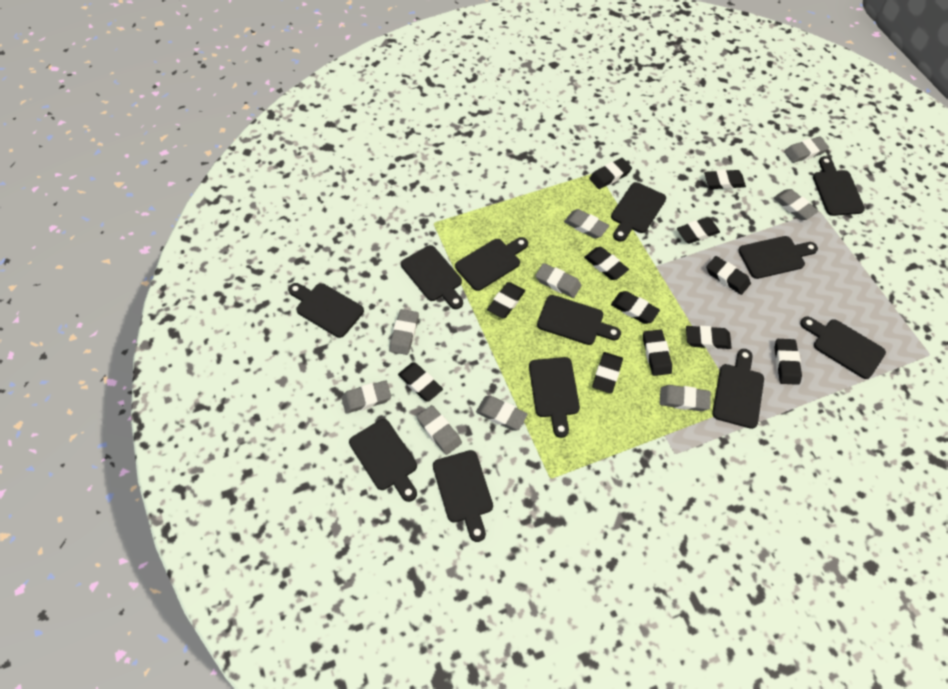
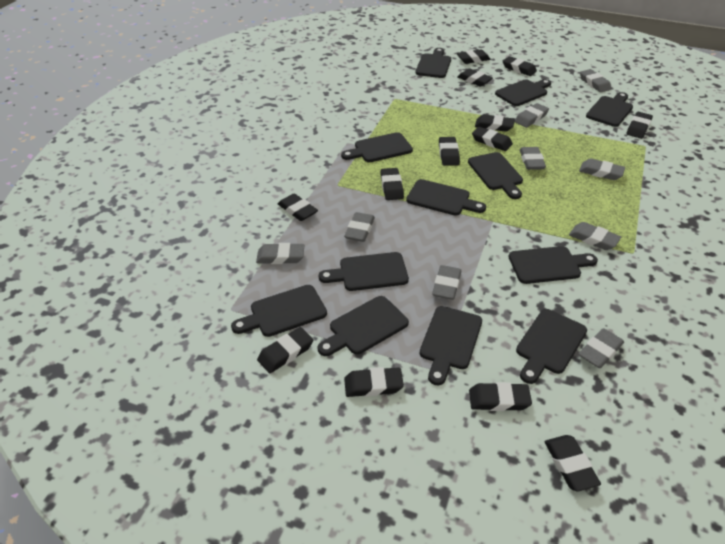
black eraser: [398,363,443,402] [487,282,525,318] [584,247,629,280] [589,158,632,189] [592,352,623,393] [611,291,660,324] [643,330,672,376] [677,217,720,244] [686,326,732,349] [704,170,746,189] [706,256,751,295] [774,339,802,385] = 12 -> [257,327,313,373] [278,193,318,221] [344,367,404,397] [380,168,404,200] [439,137,460,166] [457,49,491,64] [457,68,493,87] [469,382,532,411] [472,127,512,151] [475,114,515,132] [503,56,537,76] [544,435,601,491] [626,112,653,139] = 13

